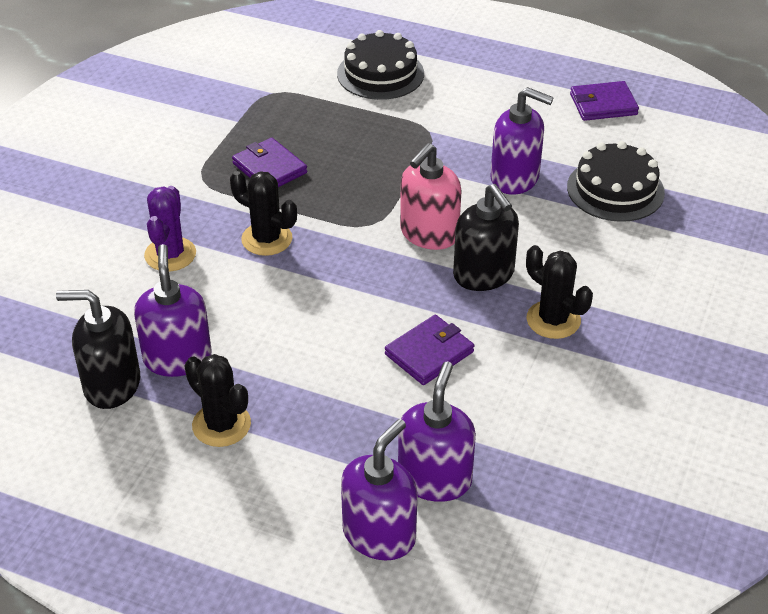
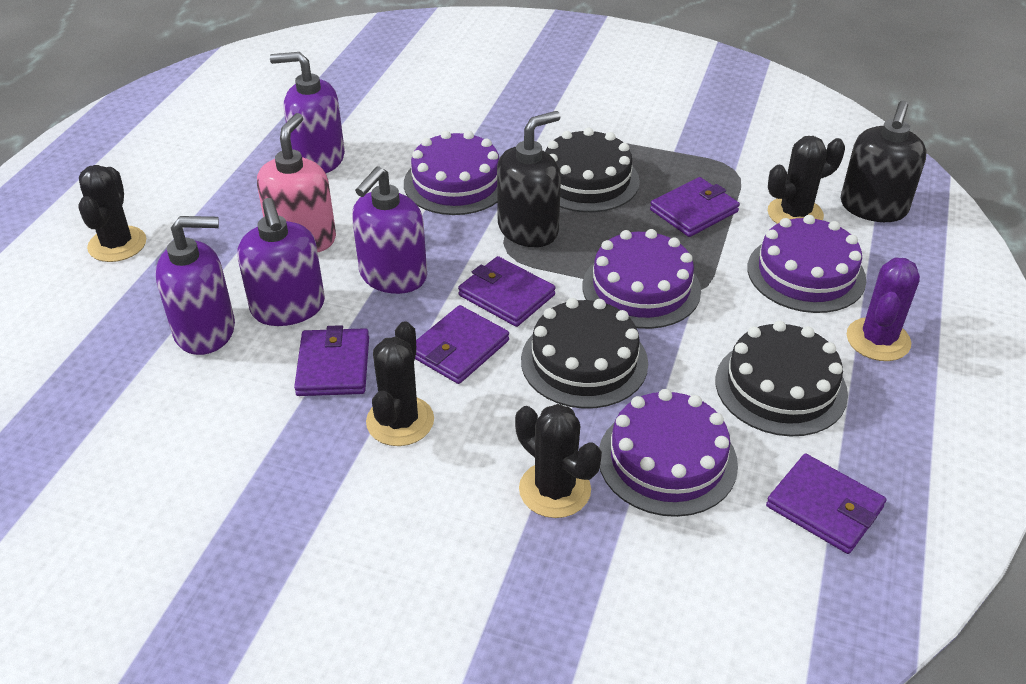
black cactus: [184,354,251,447] [230,171,297,256] [526,245,593,339] = 3 -> [78,165,146,262] [366,321,434,446] [515,404,602,518] [768,136,845,224] = 4
black cake: [337,30,424,100] [567,141,665,222] = 2 -> [521,298,648,409] [545,128,640,213] [716,321,848,436] = 3
purple cake: none = 0 -> [404,131,499,215] [583,229,701,329] [599,389,738,517] [747,215,866,313] = 4
purple wallet: [232,138,307,187] [385,315,474,385] [570,81,639,121] = 3 -> [294,325,369,396] [415,305,509,384] [458,256,556,327] [650,177,740,237] [766,454,886,554] = 5

